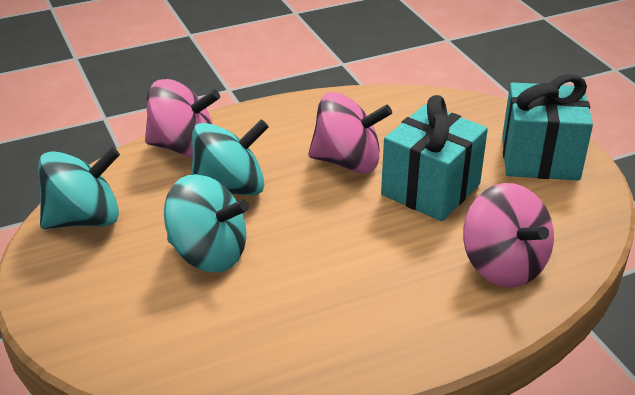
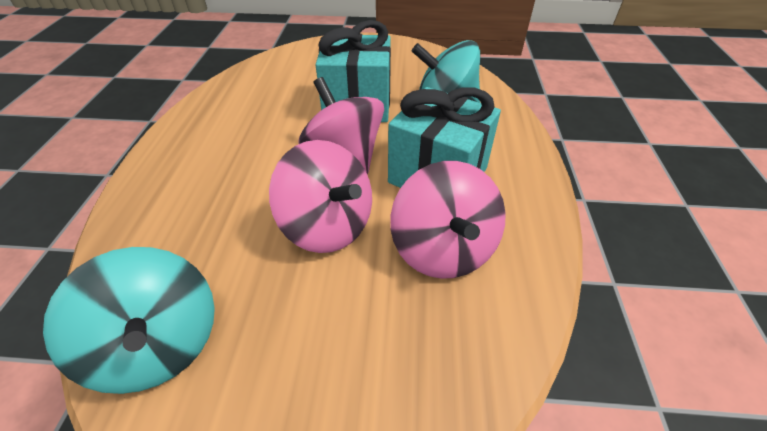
turquoise spinning top: [38,147,120,229] [164,174,249,273] [191,119,269,195] = 3 -> [43,247,215,394] [412,40,480,103] = 2

